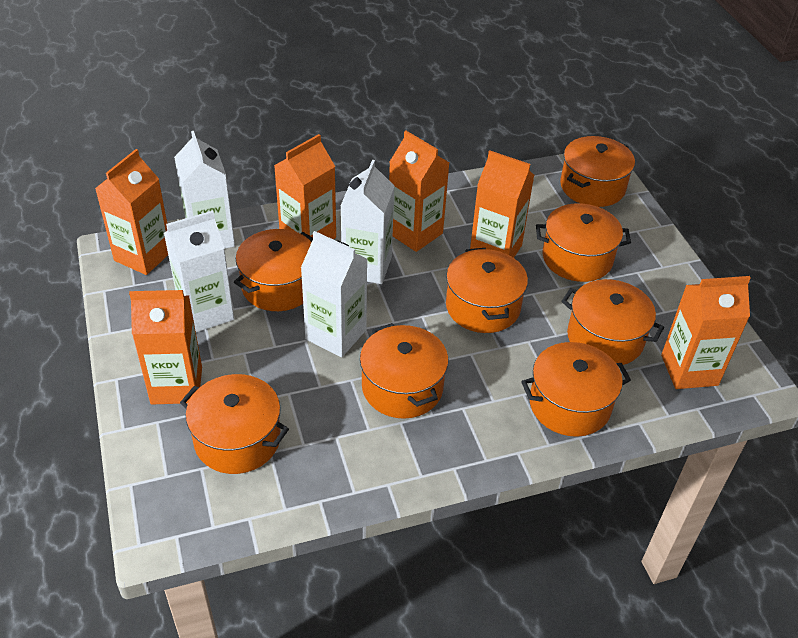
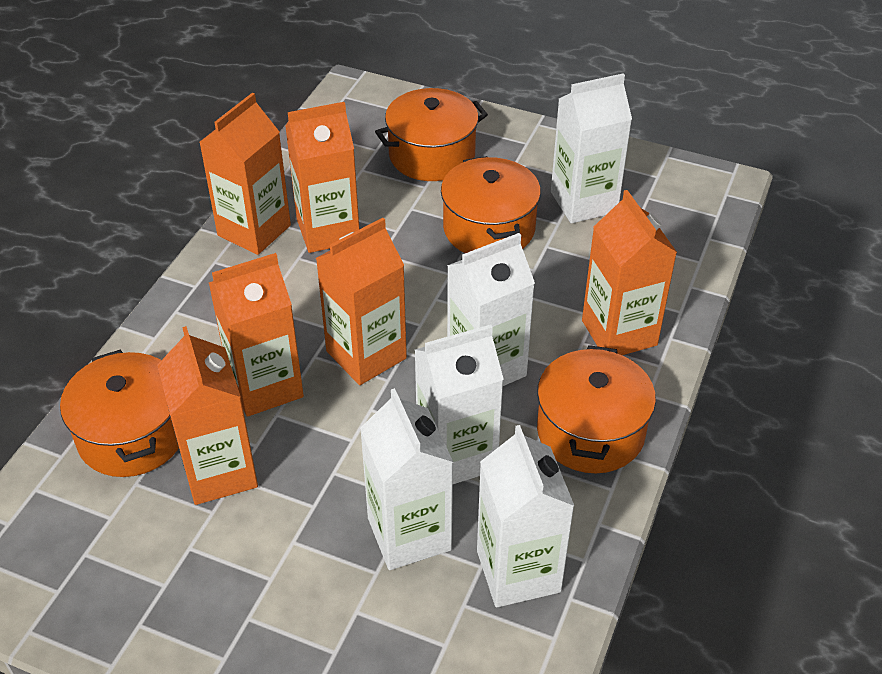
orange pot: [180,374,289,474] [234,229,313,311] [360,323,448,419] [446,248,528,333] [521,342,631,437] [536,203,631,282] [560,136,635,207] [561,279,664,365] = 8 -> [60,349,179,477] [375,88,488,181] [441,156,541,253] [537,345,656,473] = 4
white carton: [164,211,234,332] [174,131,235,249] [301,231,367,357] [341,160,394,284] = 4 -> [360,388,453,570] [415,325,504,484] [447,233,535,386] [477,425,574,607] [551,73,632,224] = 5

